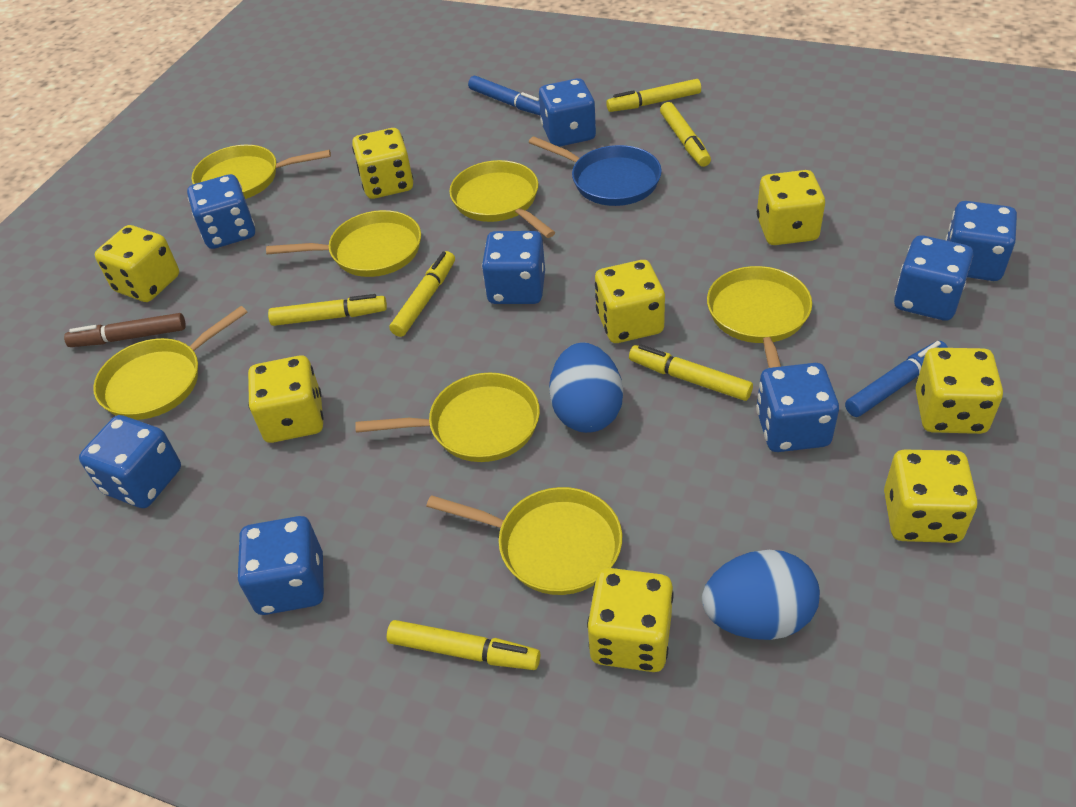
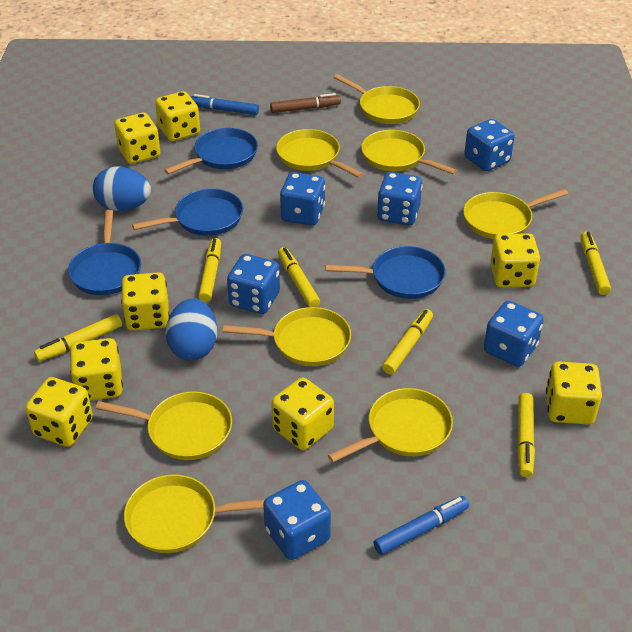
blue dice: [79,415,181,508] [187,174,255,249] [237,516,324,615] [482,231,545,304] [539,78,596,147] [756,363,839,452] [894,235,973,321] [946,201,1017,281] = 8 -> [227,254,280,314] [263,480,331,560] [280,172,325,226] [377,172,422,225] [464,119,515,171] [484,301,544,367] = 6
blue pan: [529,136,662,206] = 1 -> [68,210,141,295] [132,189,243,236] [164,128,258,174] [325,246,446,299] = 4
yellow pan: [93,306,248,420] [192,145,331,199] [266,210,421,277] [355,373,540,462] [426,487,622,595] [449,160,555,238] [707,266,812,368] = 7 -> [96,391,232,460] [124,474,265,553] [223,307,351,366] [276,129,363,178] [328,388,453,462] [334,74,420,124] [361,130,457,175] [463,189,568,239] = 8

